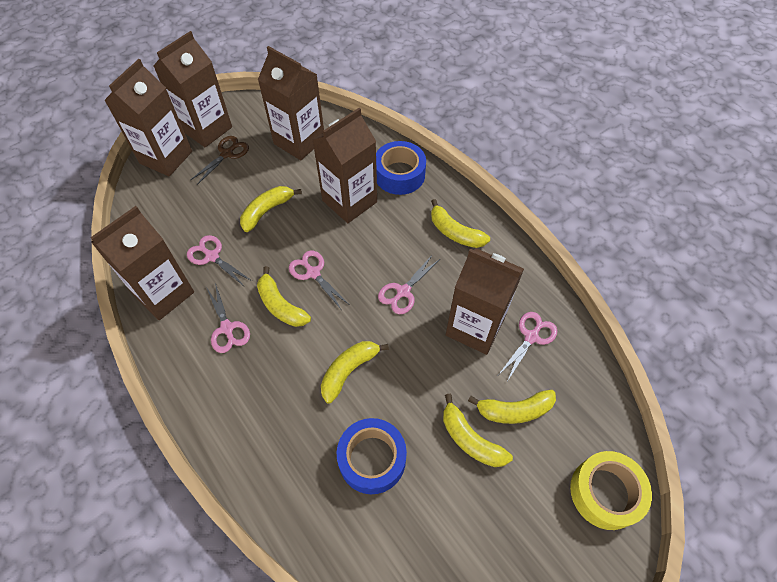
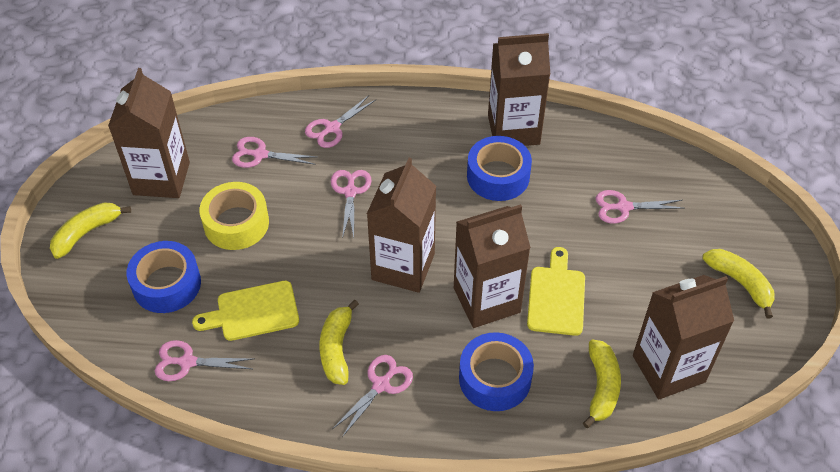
blue tape: [337,418,407,494] [376,141,426,195] = 2 -> [127,241,201,313] [459,332,534,411] [467,136,532,201] = 3
brown carton: [90,206,194,320] [104,59,192,176] [153,31,232,147] [258,46,324,160] [313,108,377,223] [446,248,524,355] = 6 -> [108,68,190,198] [367,158,436,293] [454,204,531,328] [488,33,550,146] [633,275,734,399] = 5
brown scissors: [191,136,249,185] = 1 -> none = 0
pink scissors: [187,235,252,287] [206,283,250,353] [289,250,350,310] [378,254,440,314] [499,312,557,380] = 5 -> [155,340,254,381] [232,137,317,168] [305,95,376,148] [331,170,371,239] [332,355,413,437] [595,190,685,224] = 6
yellow banana: [240,186,302,232] [257,266,311,327] [321,341,389,404] [431,199,490,248] [443,394,513,467] [468,390,556,424] = 6 -> [50,202,131,259] [320,300,359,385] [583,340,621,428] [702,249,775,318] = 4
yellow cutting board: none = 0 -> [192,281,299,341] [527,247,585,336] = 2

